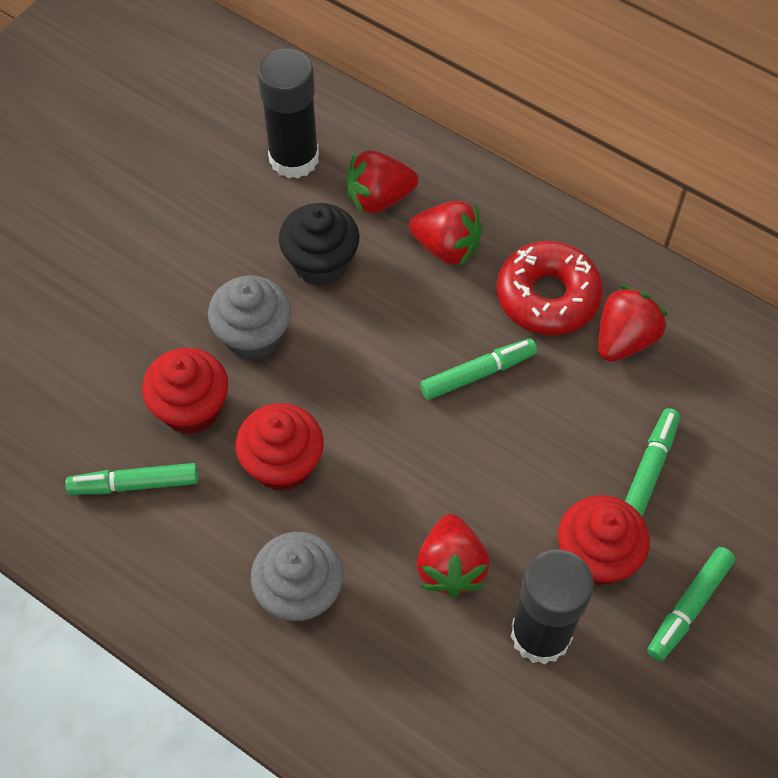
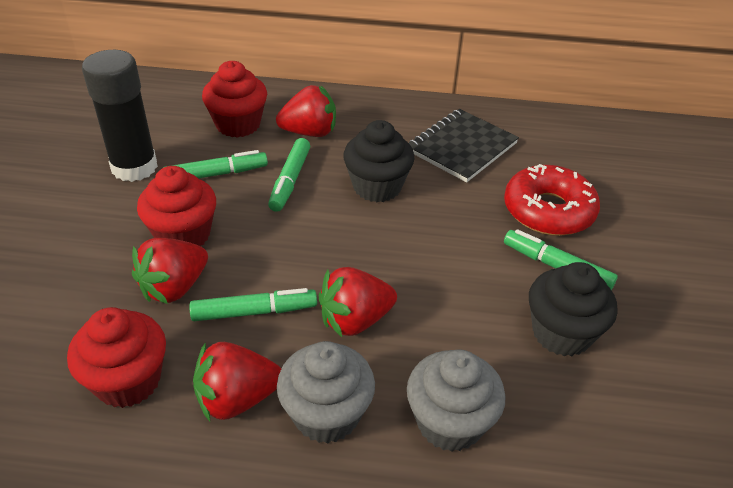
black cupcake: [279,203,360,286] = 1 -> [343,120,414,202] [529,262,617,356] = 2
black glue stick: [257,48,319,178] [511,549,594,665] = 2 -> [82,50,158,182] = 1
black notebook: none = 0 -> [409,109,519,182] = 1

